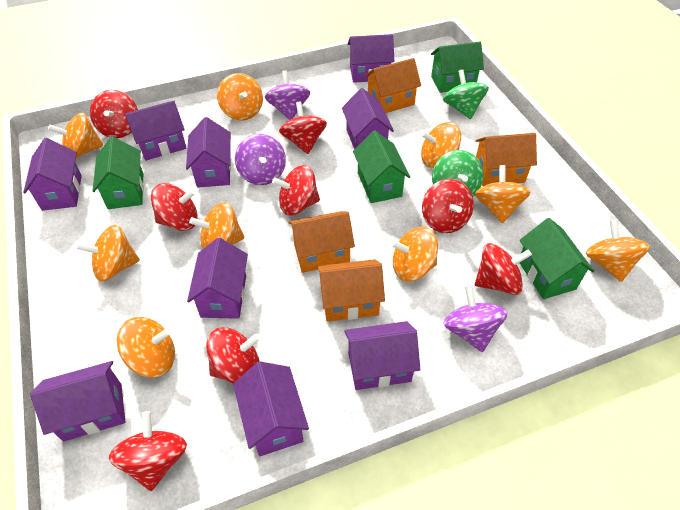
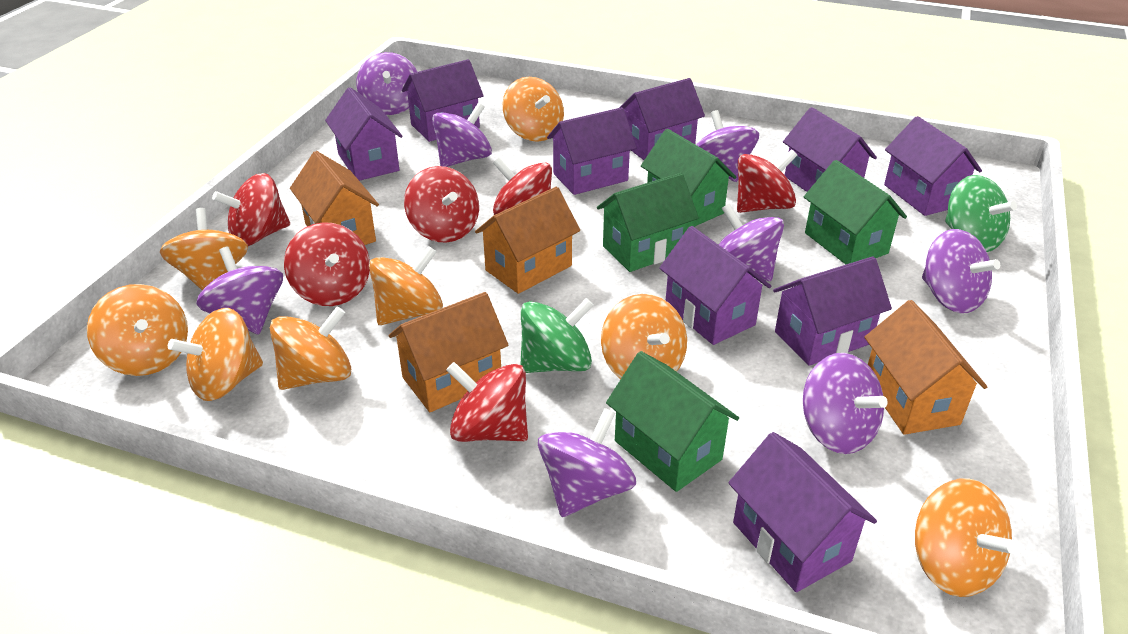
orange spinning top: [48,113,104,158] [76,225,140,281] [117,317,175,377] [189,202,244,249] [217,73,263,121] [391,226,438,282] [421,122,461,168] [475,165,531,223] [586,219,650,282] = 9 -> [87,284,188,376] [160,208,248,290] [168,308,263,401] [270,307,351,390] [369,246,443,325] [503,77,564,142] [601,294,687,379] [915,478,1018,597] = 8
purple spinning top: [235,134,286,185] [265,70,310,120] [444,285,508,352] = 3 -> [196,247,283,334] [356,52,417,115] [432,103,492,167] [538,408,636,517] [696,110,759,182] [719,203,784,281] [803,353,888,454] [922,229,1000,313] = 8
red spinning top: [90,90,138,138] [109,411,187,491] [151,183,198,231] [206,327,260,384] [272,165,320,216] [279,102,327,154] [422,179,474,233] [475,243,532,295] = 8 -> [212,173,290,246] [284,222,370,306] [404,166,479,243] [446,362,528,442] [493,157,552,215] [737,149,797,213] = 6

